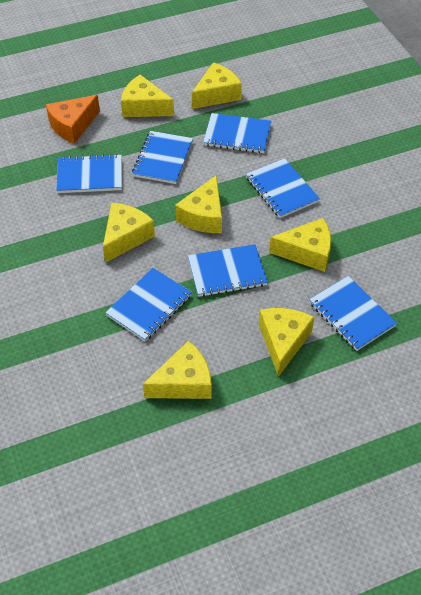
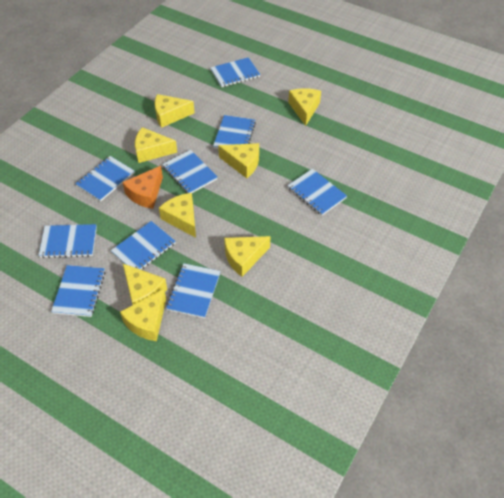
blue notebook: [56,154,122,193] [105,268,192,341] [132,131,193,184] [188,244,268,297] [203,113,271,153] [246,158,320,218] [309,276,397,351] = 7 -> [38,224,97,258] [51,265,105,317] [75,156,135,202] [111,221,176,270] [162,150,218,193] [166,263,221,319] [210,57,260,87] [213,115,256,149] [287,169,347,216] = 9
yellow cheese: [103,203,155,263] [121,75,174,117] [143,341,212,399] [175,176,222,233] [192,62,242,109] [259,308,314,377] [269,218,331,272] = 7 -> [120,289,166,341] [123,264,167,305] [135,127,177,163] [155,94,195,128] [159,193,196,238] [218,143,259,178] [224,236,271,277] [288,88,321,126] = 8

